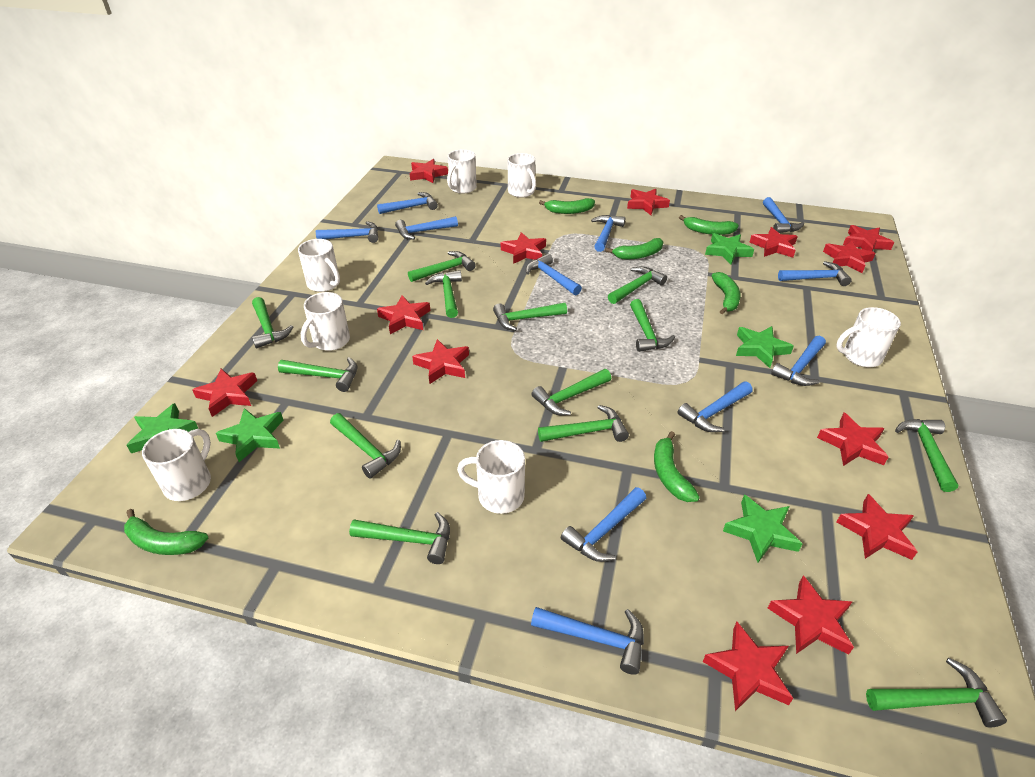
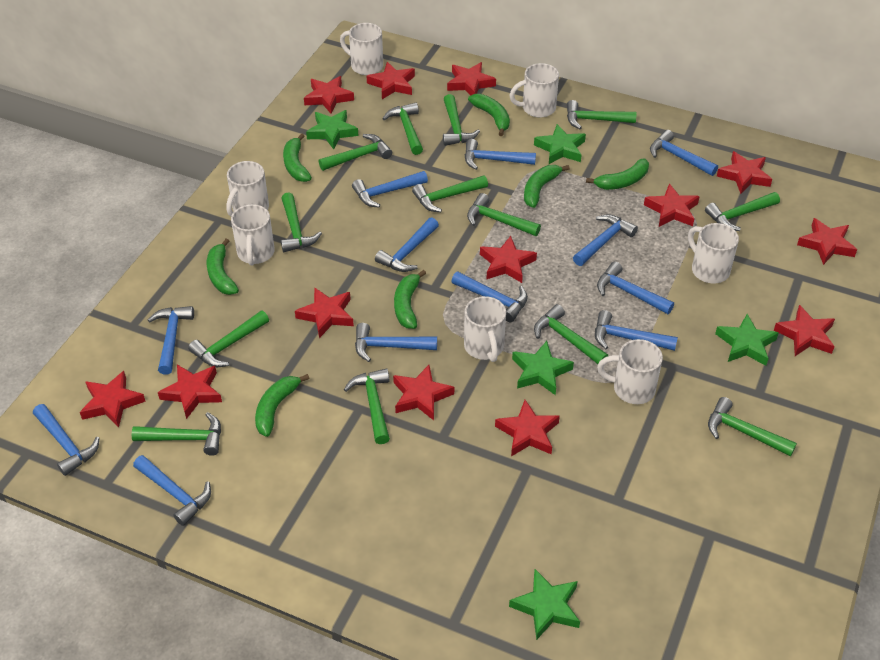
blue hammer: [316,221,378,243] [377,192,438,214] [395,216,458,240] [526,253,582,295] [531,607,644,675] [561,487,647,562] [591,215,625,252] [678,381,753,432] [763,197,804,233] [771,336,826,386] [778,261,852,286] = 11 -> [33,404,100,476] [133,455,211,526] [148,306,194,375] [352,171,428,208] [355,323,437,362] [375,217,439,272] [451,271,528,322] [465,139,536,170] [573,214,638,266] [595,310,678,351] [597,262,674,314] [650,130,718,176] = 12
green banana: [124,509,208,555] [539,198,595,214] [606,238,663,260] [654,431,700,502] [679,215,739,235] [711,272,741,314] = 6 -> [207,239,239,295] [255,374,310,437] [283,133,312,182] [394,270,426,329] [468,94,510,136] [524,165,570,208] [586,158,649,190] = 7

